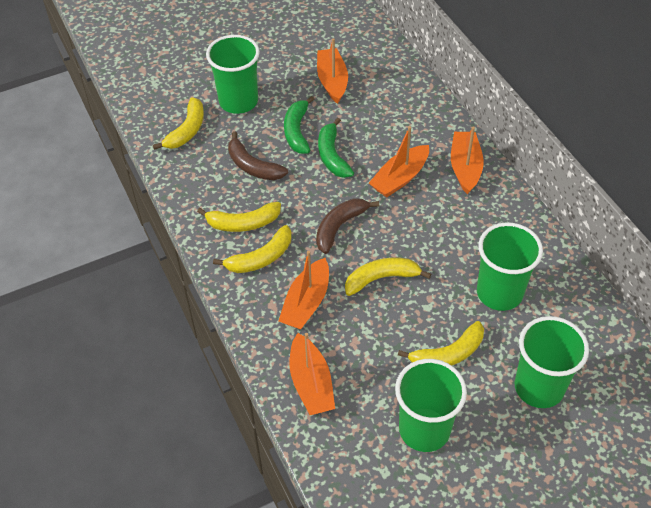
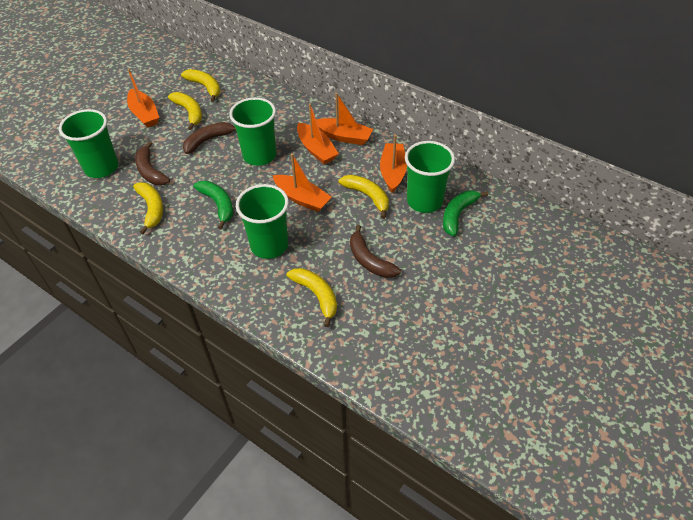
brown banana: [228,131,288,180] [316,198,379,254] = 2 -> [135,141,170,185] [183,122,236,154] [350,225,401,278] = 3

